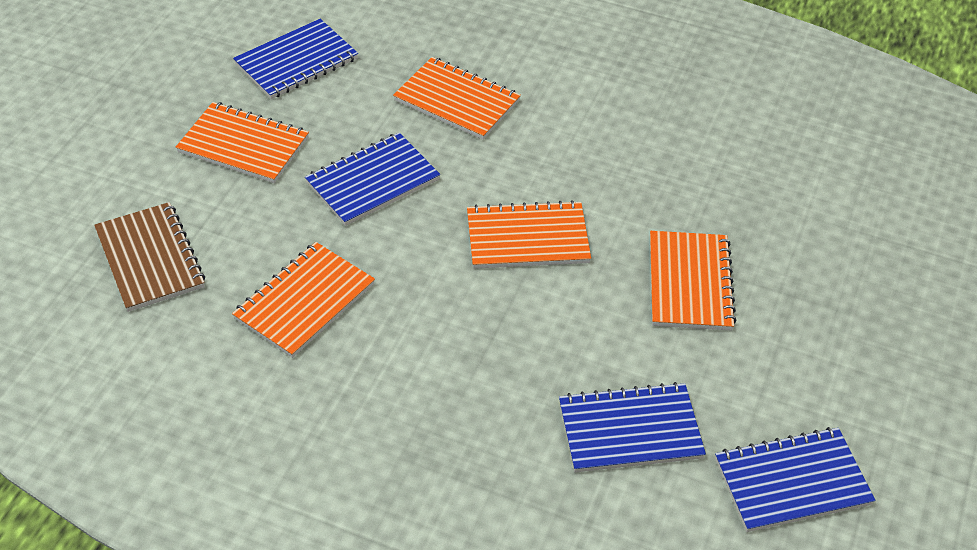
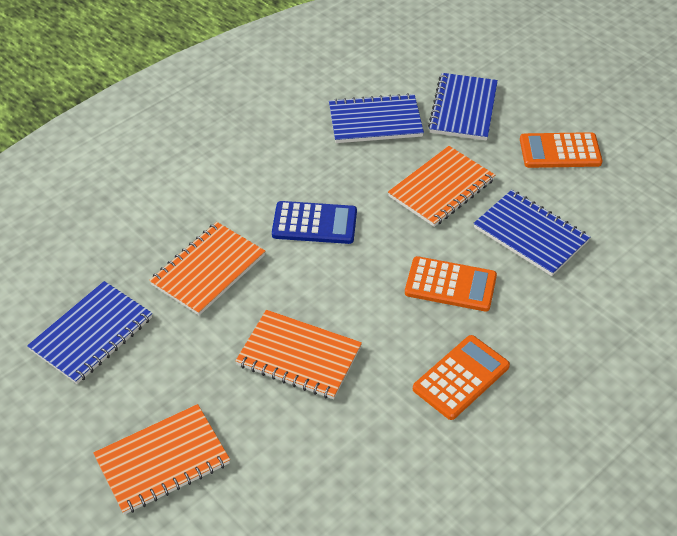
blue calculator: none = 0 -> [272,201,357,244] = 1
brown notebook: [94,202,205,312] = 1 -> none = 0
orange calculator: none = 0 -> [405,256,497,312] [413,335,510,420] [520,132,603,168] = 3
orange notebook: [176,102,309,183] [232,242,375,358] [393,57,521,140] [467,200,591,269] [650,231,737,331] = 5 -> [93,404,230,515] [149,222,265,315] [235,310,362,399] [388,146,495,227] = 4

